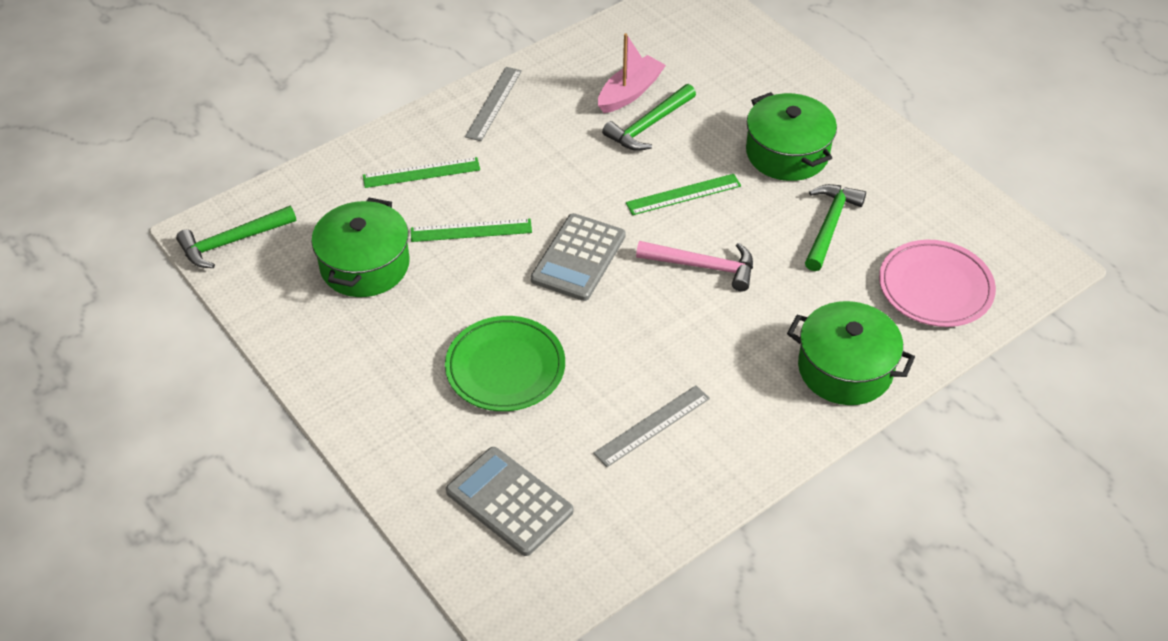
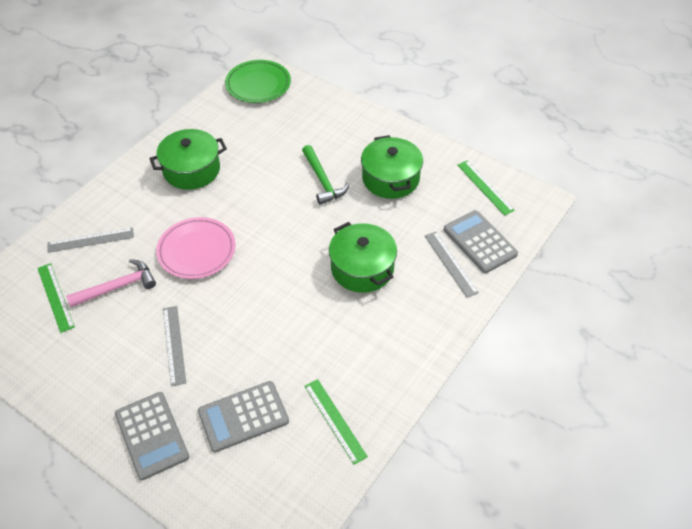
green hammer: [176,206,296,268] [602,84,696,151] [805,184,866,271] = 3 -> [302,145,350,205] = 1
grey calculator: [446,447,573,556] [531,213,626,301] = 2 -> [115,392,189,480] [198,381,289,452] [444,210,518,273] = 3
grey ruler: [465,67,522,141] [593,385,710,467] = 2 -> [47,228,134,253] [163,306,186,386] [425,232,479,298] = 3
pink boat: [598,33,666,113] = 1 -> none = 0

